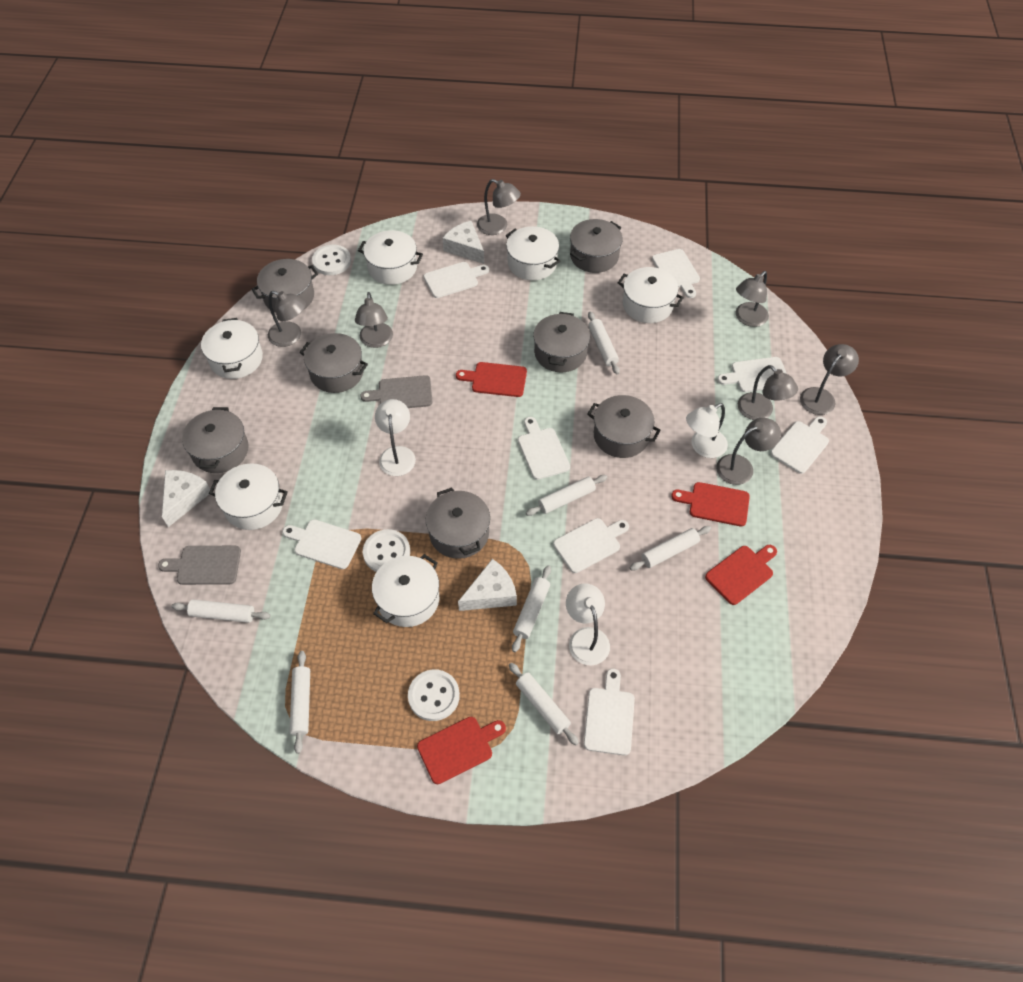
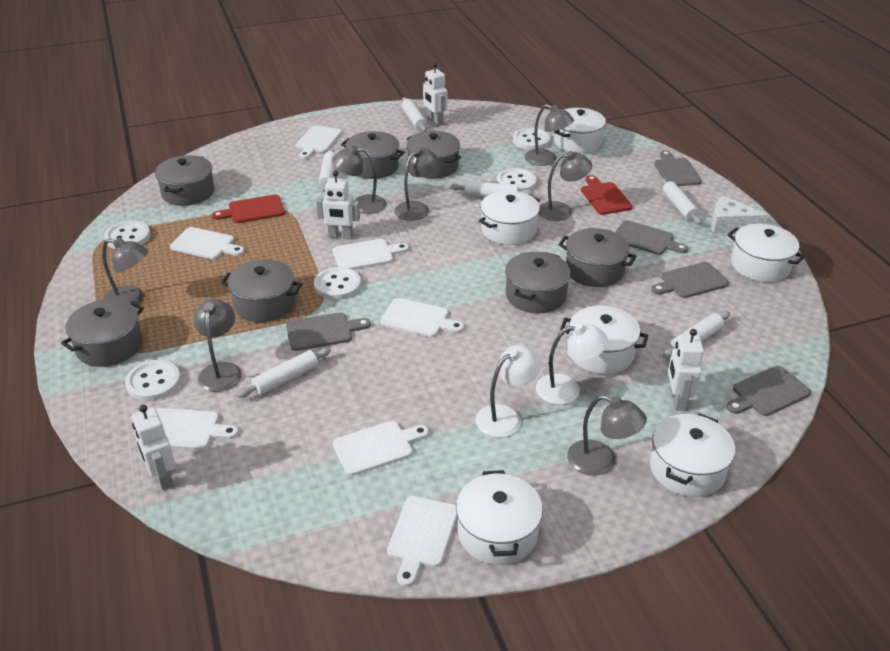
grey cutting board: [158,546,241,585] [360,375,432,408] = 2 -> [286,312,371,351] [615,220,688,255] [651,262,729,298] [654,150,702,186] [726,366,811,416] = 5
red cutting board: [417,717,506,784] [456,362,527,397] [671,482,750,526] [705,545,777,605] = 4 -> [212,194,285,223] [581,175,632,215] = 2
white button: [312,245,351,275] [363,529,410,572] [408,669,460,721] = 3 -> [104,221,150,249] [125,360,181,401] [314,267,361,300] [496,168,537,191] [513,128,550,150] = 5
white cheese: [162,470,210,527] [443,221,484,264] [458,559,517,611] = 3 -> [711,195,768,234] = 1
white cutting board: [282,519,361,569] [424,262,489,298] [518,417,570,480] [553,518,629,573] [584,669,635,756] [652,249,700,298] [717,357,787,392] [770,416,829,474] = 8 -> [156,408,239,450] [170,227,245,259] [296,125,342,159] [333,239,409,270] [333,421,429,476] [380,298,464,337] [387,496,457,587] = 7
white lamp: [375,399,416,476] [566,583,610,665] [686,403,728,458] = 3 -> [476,345,541,438] [536,323,608,405] = 2
white robot: none = 0 -> [132,405,176,490] [316,171,360,239] [423,62,447,126] [668,329,704,411] = 4
white rolling pin: [171,599,270,623] [289,651,310,754] [509,663,579,745] [512,565,551,652] [526,475,608,516] [588,312,620,374] [630,526,711,570] = 7 -> [237,348,331,398] [319,148,336,192] [402,97,427,132] [450,181,533,197] [660,178,702,225] [663,311,730,358] = 6

